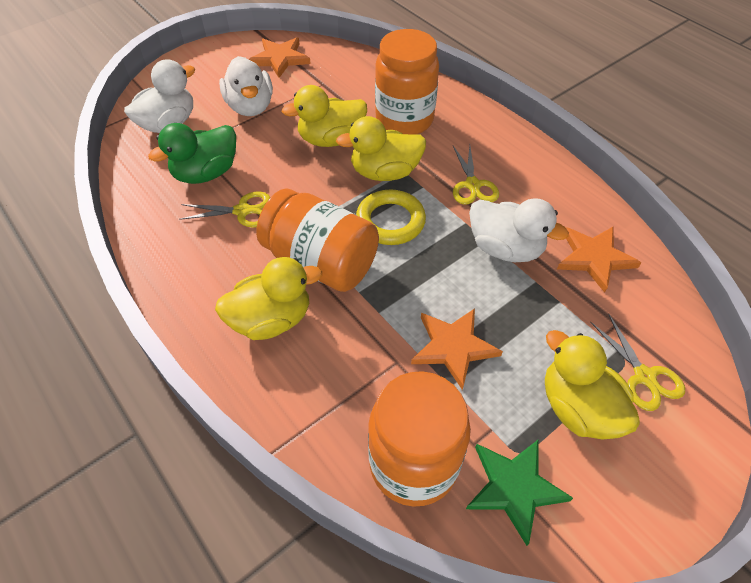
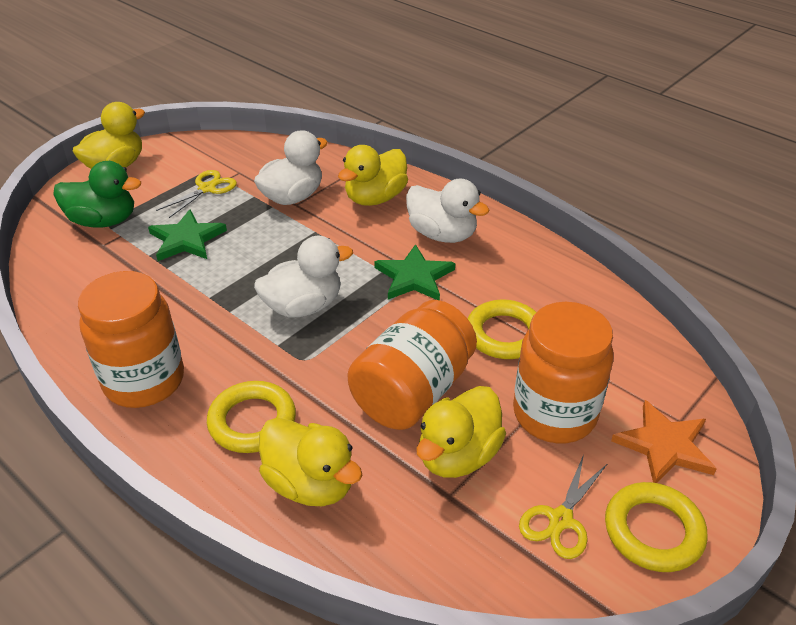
green star: [466,439,573,546] = 1 -> [148,209,227,261] [374,244,455,300] = 2
orange star: [249,37,311,78] [411,308,503,390] [557,227,641,293] = 3 -> [611,400,717,483] = 1
yellow ring: [356,189,426,245] = 1 -> [207,381,296,453] [468,300,536,359] [605,482,708,572] = 3
yellow scissors: [179,192,270,228] [453,146,499,205] [590,314,685,411] = 3 -> [156,170,237,218] [519,454,608,559] = 2

